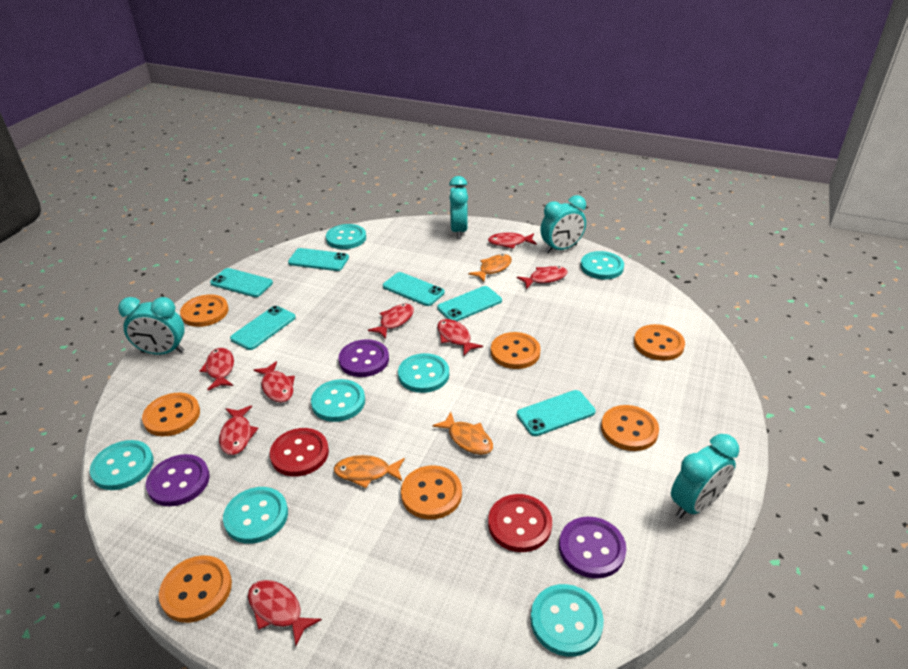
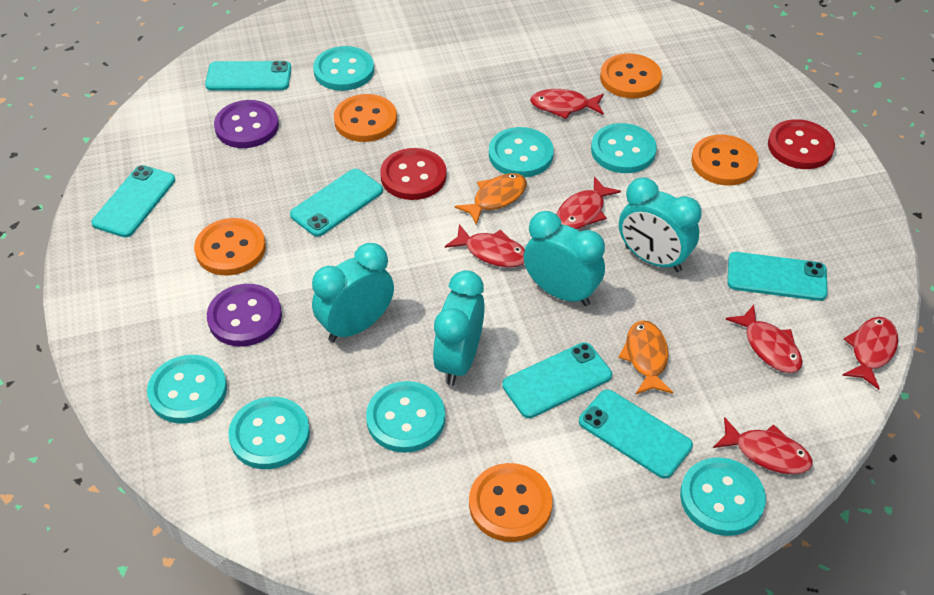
orange button: [142,393,200,436] [159,555,232,623] [180,294,228,327] [401,465,462,520] [491,332,541,369] [601,405,659,451] [634,324,685,361] = 7 -> [194,218,266,276] [334,94,397,142] [469,463,553,542] [600,53,662,98] [691,135,759,185] = 5
orange fish: [334,455,405,488] [432,412,493,455] [468,254,512,282] = 3 -> [454,173,527,225] [618,320,673,394] = 2
purple button: [146,454,210,506] [339,339,389,377] [559,517,626,579] = 3 -> [207,284,282,347] [214,100,279,148] = 2
red fish: [200,348,234,390] [219,405,259,455] [248,580,322,646] [254,361,295,403] [368,304,414,339] [437,319,483,355] [488,232,537,249] [517,266,568,289] = 8 -> [445,224,525,267] [530,89,604,119] [556,177,621,229] [713,417,813,474] [725,305,802,373] [842,317,898,390] = 6

